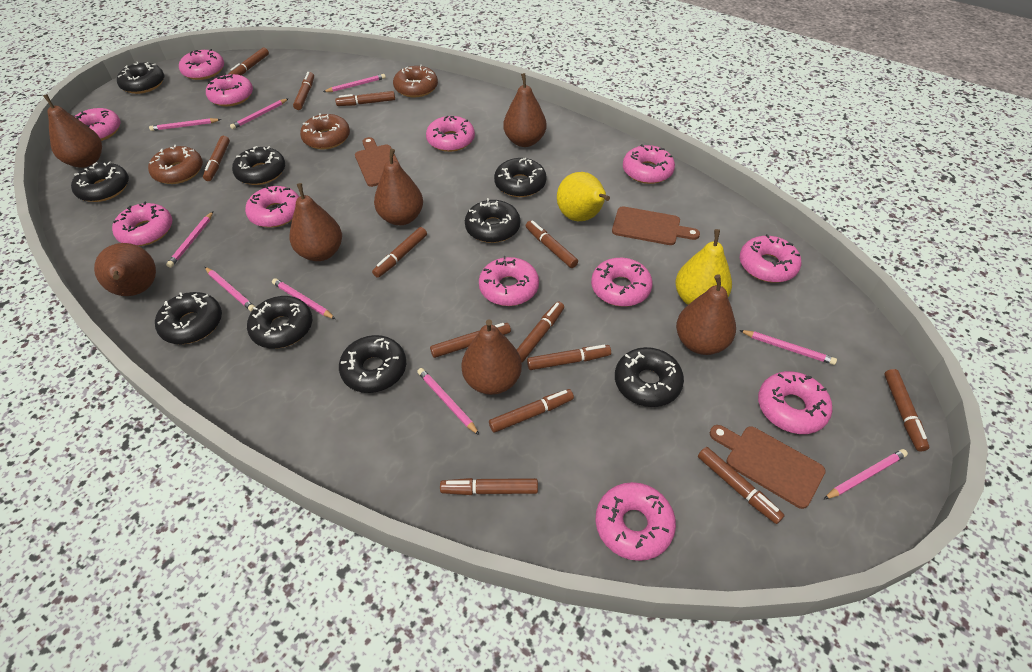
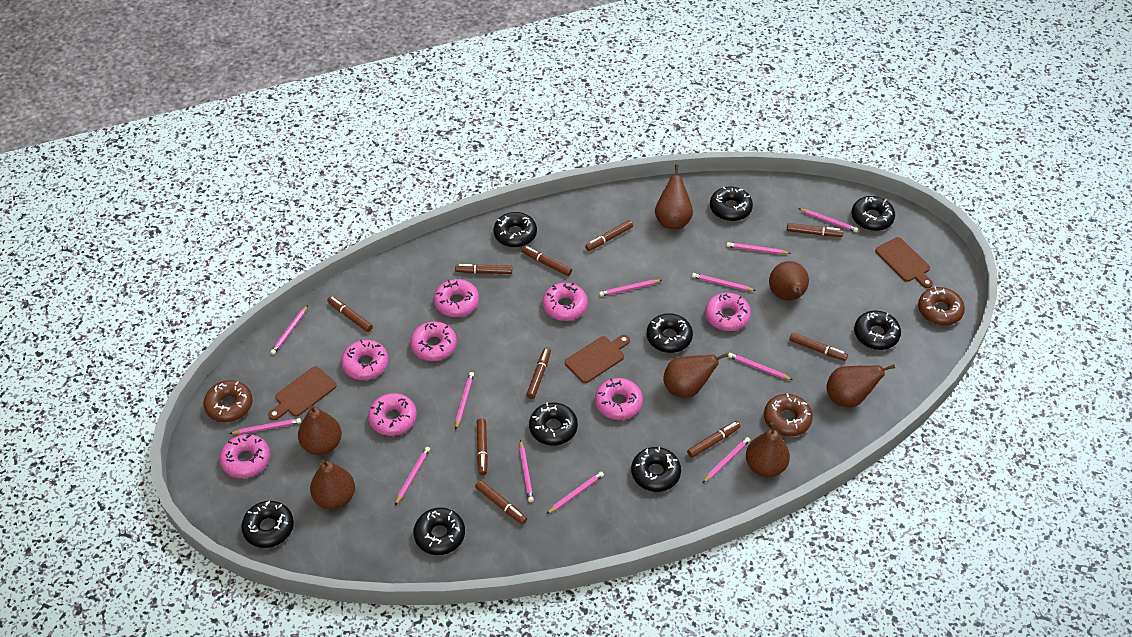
brown marker: [203,136,230,181] [228,47,269,75] [293,72,314,110] [335,91,395,106] [372,227,427,278] [430,323,511,358] [440,478,538,495] [489,389,574,433] [517,302,564,363] [526,220,578,268] [527,345,611,370] [698,447,785,524] [884,369,929,452] = 13 -> [327,296,373,332] [455,264,512,274] [475,480,527,524] [477,418,488,475] [522,246,572,276] [526,347,551,399] [585,220,633,251] [687,421,741,458] [787,223,843,237] [789,333,848,361] = 10
pink donut: [72,108,121,141] [112,201,172,246] [179,49,224,80] [206,73,253,106] [245,186,299,228] [426,116,475,152] [479,256,539,306] [591,258,653,307] [595,482,676,561] [623,144,675,184] [740,234,802,283] [758,371,832,434] = 12 -> [220,434,270,478] [341,340,389,380] [368,393,417,436] [410,321,457,361] [434,279,479,317] [542,283,588,321] [595,378,643,420] [705,293,751,331] = 8
pink pencil: [149,118,221,131] [166,212,213,268] [205,267,255,312] [230,98,289,129] [272,278,335,319] [323,74,386,92] [417,368,479,435] [739,330,837,365] [823,449,908,500] = 9 -> [230,418,301,435] [270,305,308,355] [395,447,430,505] [455,372,474,430] [519,440,534,502] [546,471,604,514] [599,280,662,296] [692,273,756,291] [703,437,750,483] [727,242,791,254] [728,353,793,380] [798,208,858,232] = 12
yellow pear: [557,172,610,221] [675,229,732,305] = 2 -> none = 0

